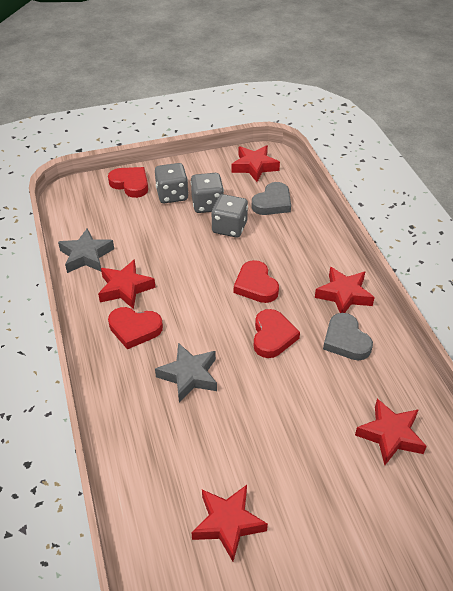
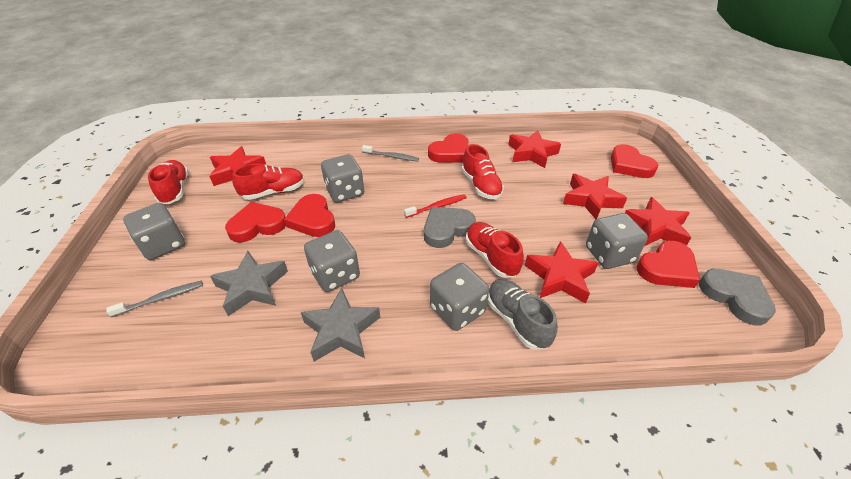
grey dice: [155,163,188,203] [191,173,224,213] [211,194,248,238] = 3 -> [123,203,185,260] [304,230,360,292] [321,154,364,203] [430,263,489,331] [586,213,648,269] = 5
grey shoe: none = 0 -> [487,279,558,350] = 1
grey toothbrush: none = 0 -> [106,281,203,317] [362,145,419,161] = 2
red heart: [108,167,148,198] [108,307,163,349] [234,260,279,303] [254,309,300,358] = 4 -> [225,202,286,243] [284,194,335,237] [428,133,469,163] [611,144,658,178] [637,241,700,288] = 5
red shoe: none = 0 -> [148,160,189,204] [232,164,305,200] [462,144,504,199] [466,222,524,278] = 4
red toothbrush: none = 0 -> [404,194,467,218] = 1

